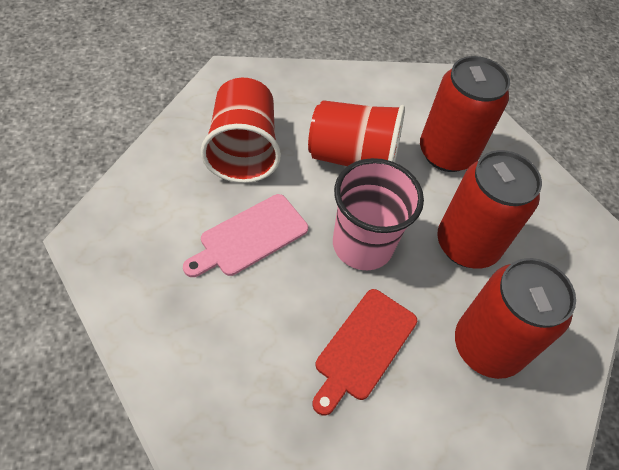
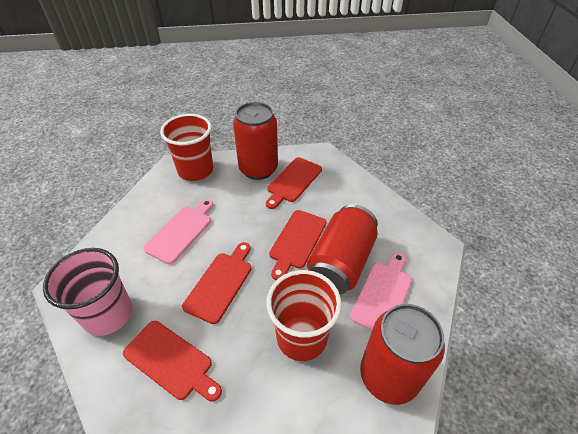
pink cutting board: [183,194,308,277] = 1 -> [143,199,213,264] [350,252,412,330] = 2
red cutting board: [312,289,417,416] = 1 -> [123,321,222,401] [182,242,251,324] [266,157,322,209] [269,210,326,280] = 4

